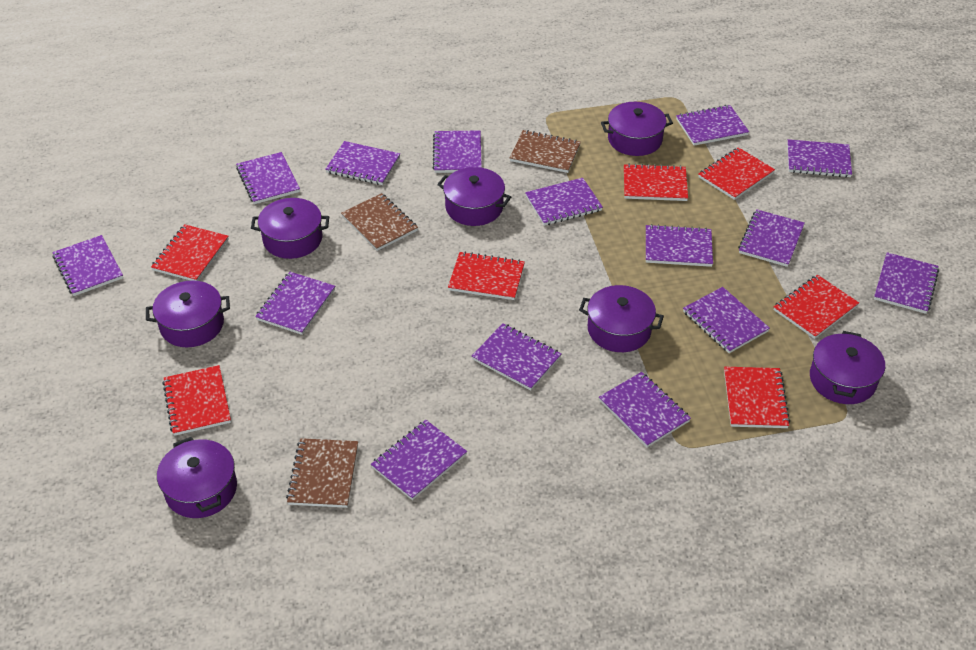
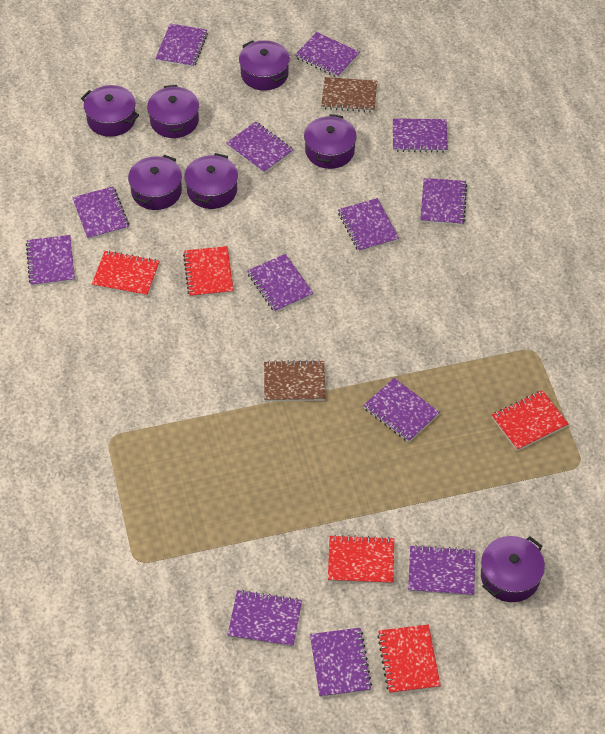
brown notebook: [286,438,358,508] [341,193,418,251] [510,130,581,173] = 3 -> [264,360,326,402] [321,77,377,113] = 2
purple notebook: [52,235,123,296] [236,152,300,204] [255,272,335,335] [325,141,400,185] [371,420,467,500] [433,131,482,173] [472,323,562,391] [525,178,603,226] [599,372,691,447] [646,224,713,267] [676,105,749,146] [683,287,770,353] [738,209,805,267] [787,139,852,177] [874,252,939,314] = 15 -> [26,235,75,286] [72,186,129,240] [155,23,208,68] [226,122,294,174] [228,590,302,647] [247,254,314,312] [295,32,360,78] [310,628,372,697] [338,198,399,252] [363,378,440,442] [393,118,448,152] [408,545,475,596] [420,178,467,226] = 13
red notebook: [151,224,229,281] [163,365,231,436] [448,251,525,300] [624,164,688,201] [698,147,775,200] [724,367,790,428] [774,275,859,339] = 7 -> [92,250,160,297] [183,246,234,298] [328,535,394,584] [377,624,441,694] [492,390,569,451] = 5

